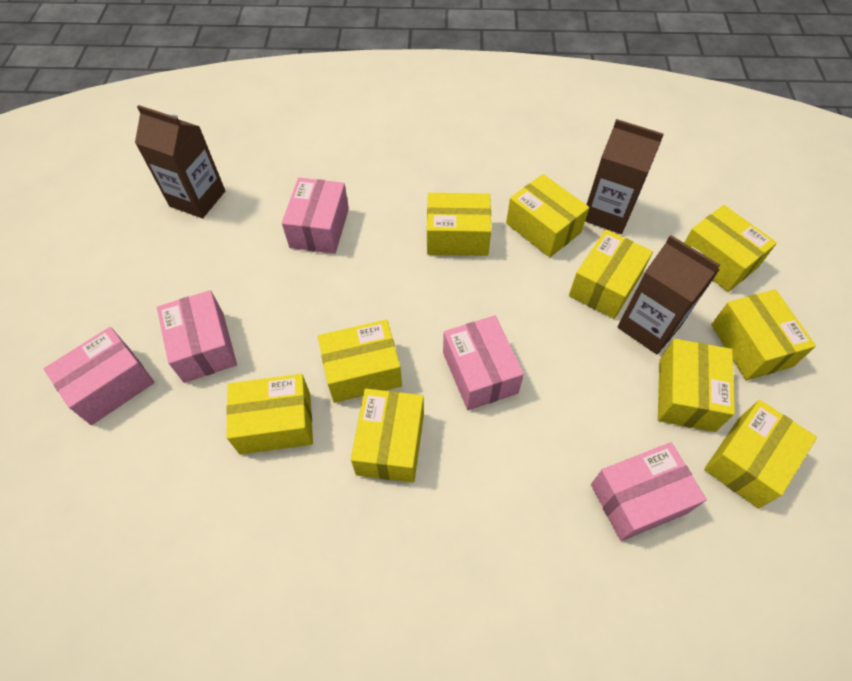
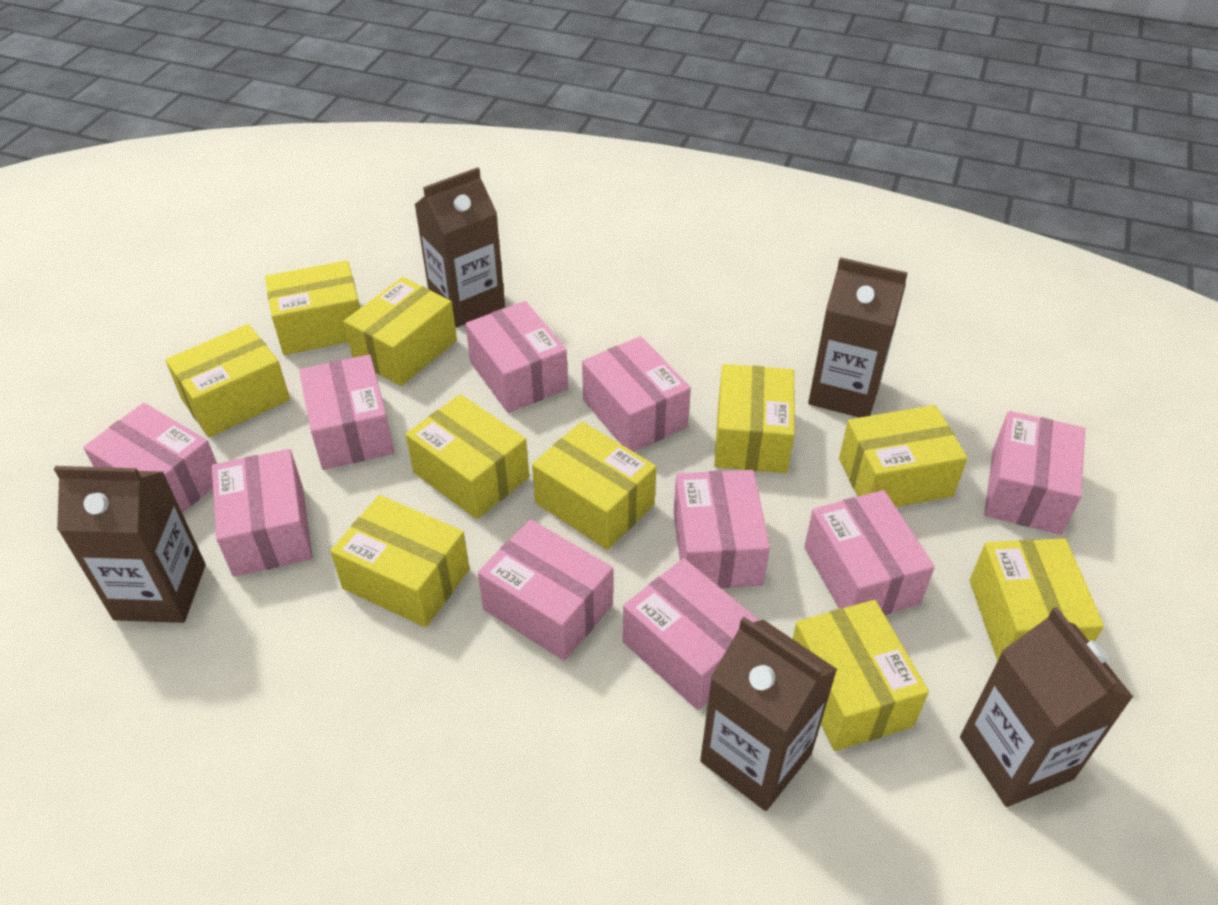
brown carton: [135,105,225,219] [585,119,664,234] [618,235,720,354] = 3 -> [54,466,206,623] [414,167,505,328] [700,617,838,811] [808,257,908,418] [960,607,1133,807] = 5
pink box: [44,327,155,425] [157,290,237,383] [282,178,349,254] [443,315,524,410] [591,442,707,541] = 5 -> [83,403,217,513] [212,449,313,577] [299,354,394,470] [465,301,568,413] [478,519,613,661] [582,336,691,452] [623,558,760,710] [673,470,770,589] [804,490,935,615] [984,411,1085,535] = 10

